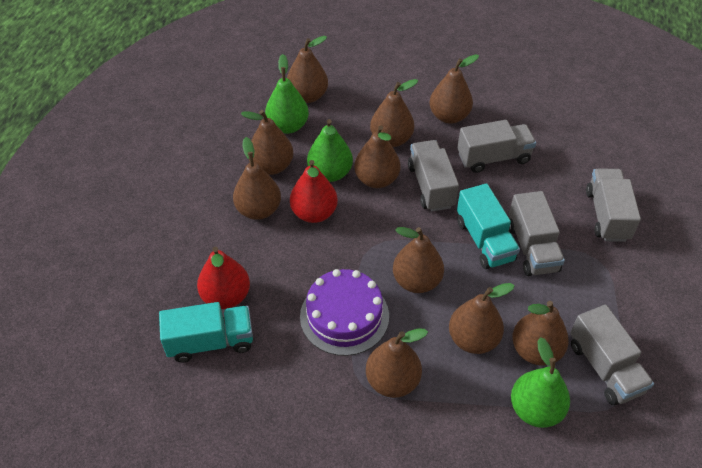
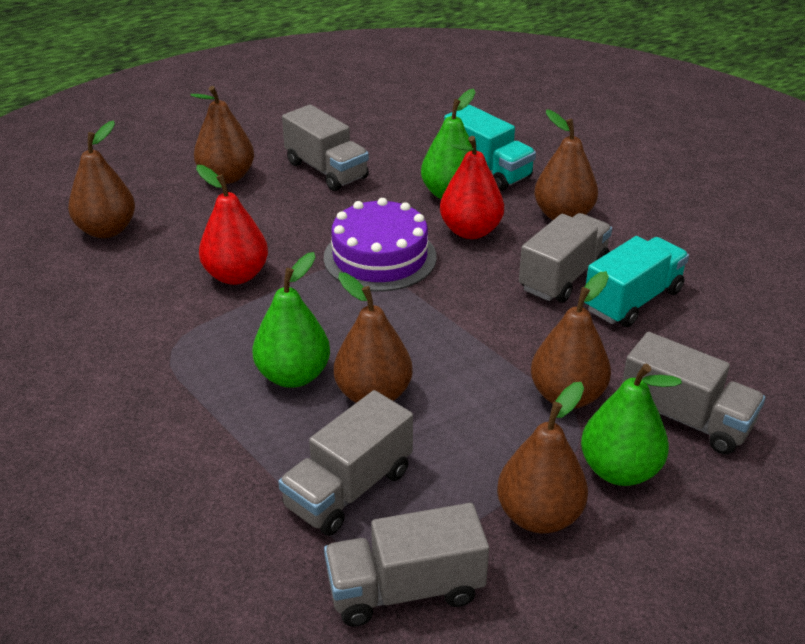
brown pear: [233,137,281,220] [241,110,293,175] [287,36,328,103] [354,125,400,188] [366,329,428,398] [370,79,418,147] [393,227,444,293] [430,54,479,124] [449,283,515,354] [512,301,569,366] = 10 -> [68,121,135,238] [190,86,254,184] [334,272,413,403] [497,382,588,533] [531,271,611,409] [534,109,598,220] = 6

